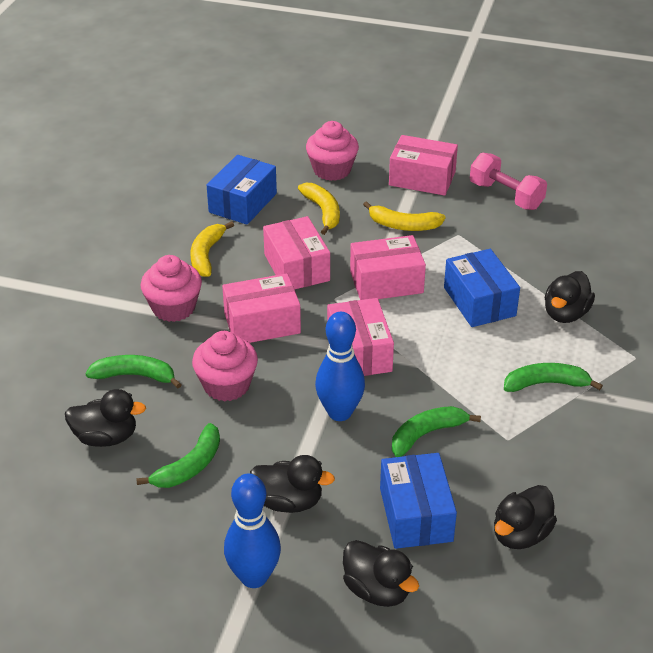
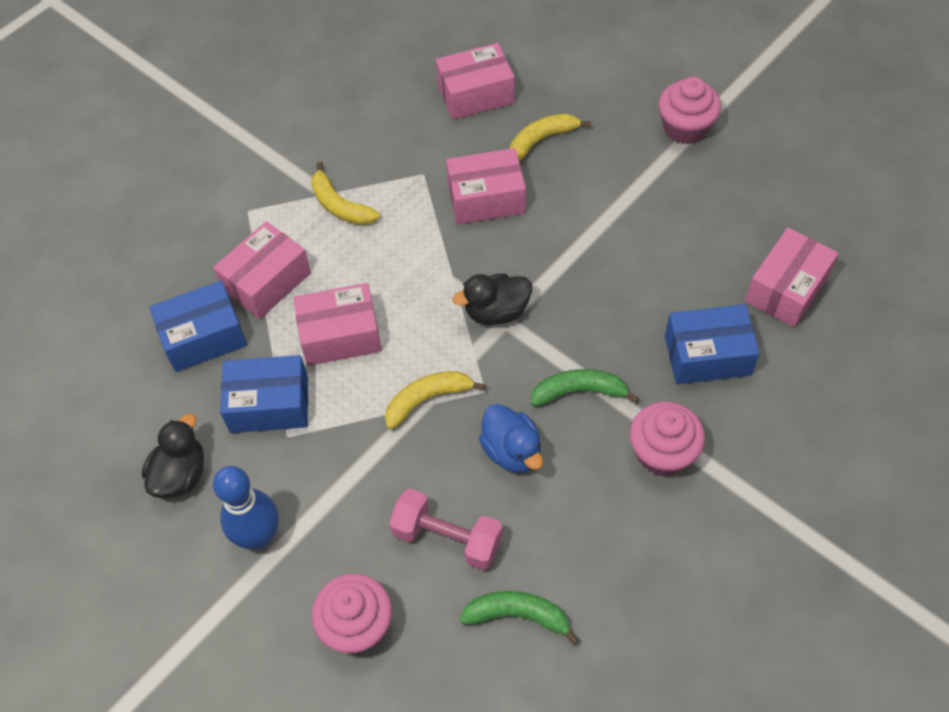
black duck: [65,389,146,447] [250,455,335,513] [343,540,419,607] [494,485,557,549] [545,271,595,323] = 5 -> [142,414,204,499] [452,274,532,325] = 2
blue bowling pin: [224,473,281,588] [315,312,365,421] = 2 -> [213,466,279,549] = 1
blue duck: none = 0 -> [479,404,543,473] = 1
green banana: [85,355,182,388] [136,423,220,488] [392,406,481,457] [504,363,603,392] = 4 -> [460,591,580,645] [530,369,639,406] = 2

